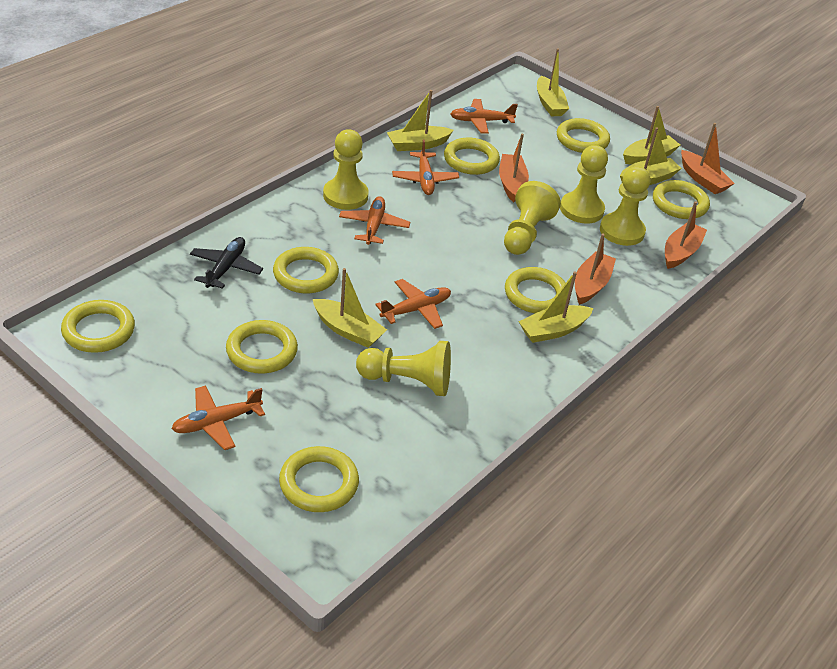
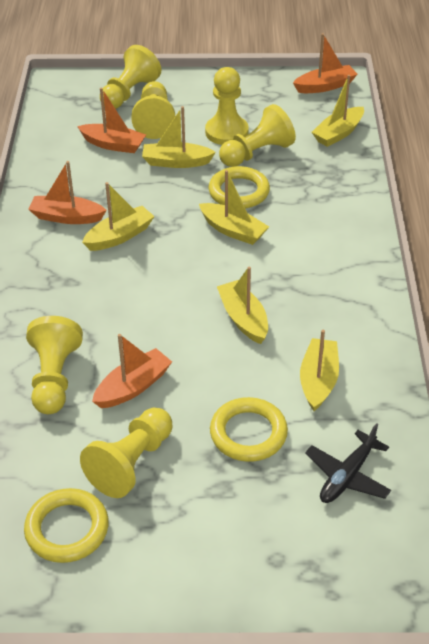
orange plane: [171,386,265,450] [339,196,410,245] [375,279,451,329] [392,140,459,195] [450,99,518,134] = 5 -> none = 0
yellow pawn: [323,129,369,210] [356,341,451,396] [504,181,561,255] [560,145,608,223] [600,166,651,246] = 5 -> [26,316,83,414] [80,408,172,498] [100,45,161,109] [131,81,175,139] [205,67,249,145] [219,104,296,167] = 6
yellow ring: [61,300,135,353] [226,320,298,374] [273,247,339,293] [279,446,359,512] [444,138,500,175] [505,267,566,313] [557,118,610,153] [653,180,710,219] = 8 -> [24,488,109,563] [209,166,270,208] [210,397,288,462] = 3

